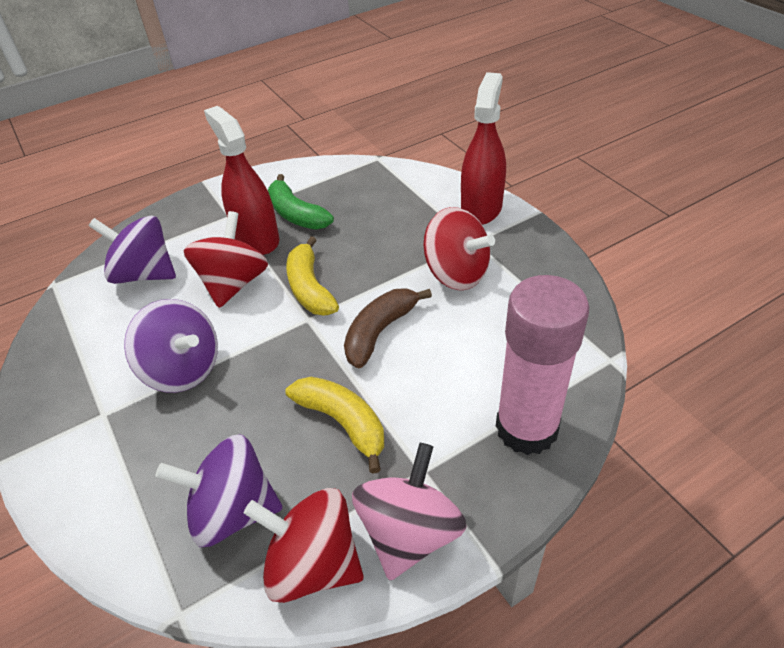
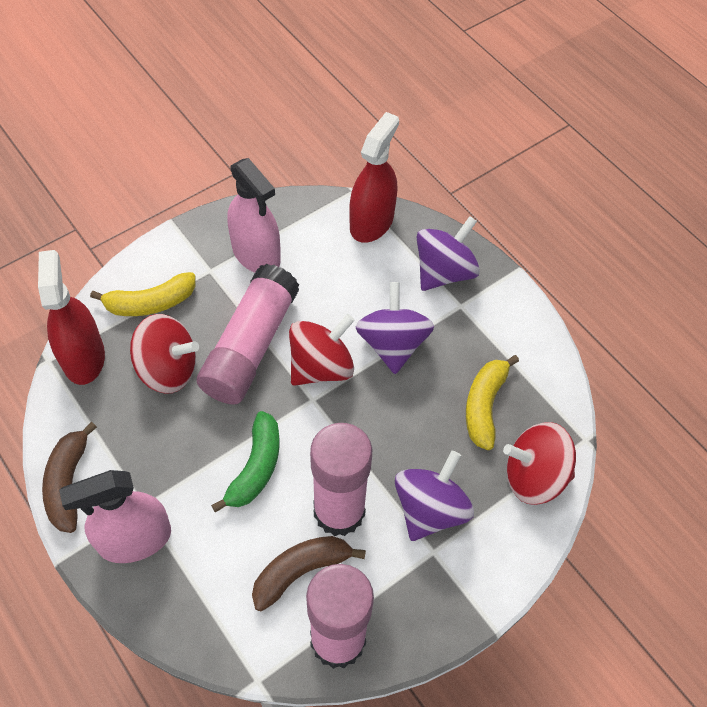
brown banana: [344,288,432,368] = 1 -> [42,422,97,533] [252,536,366,611] = 2
pink glue stick: [496,275,589,455] = 1 -> [197,264,299,405] [306,564,374,669] [310,423,372,536] = 3
pink spinning top: [352,443,467,580] = 1 -> none = 0
pink spray bottle: none = 0 -> [59,470,171,563] [227,158,281,273] = 2

